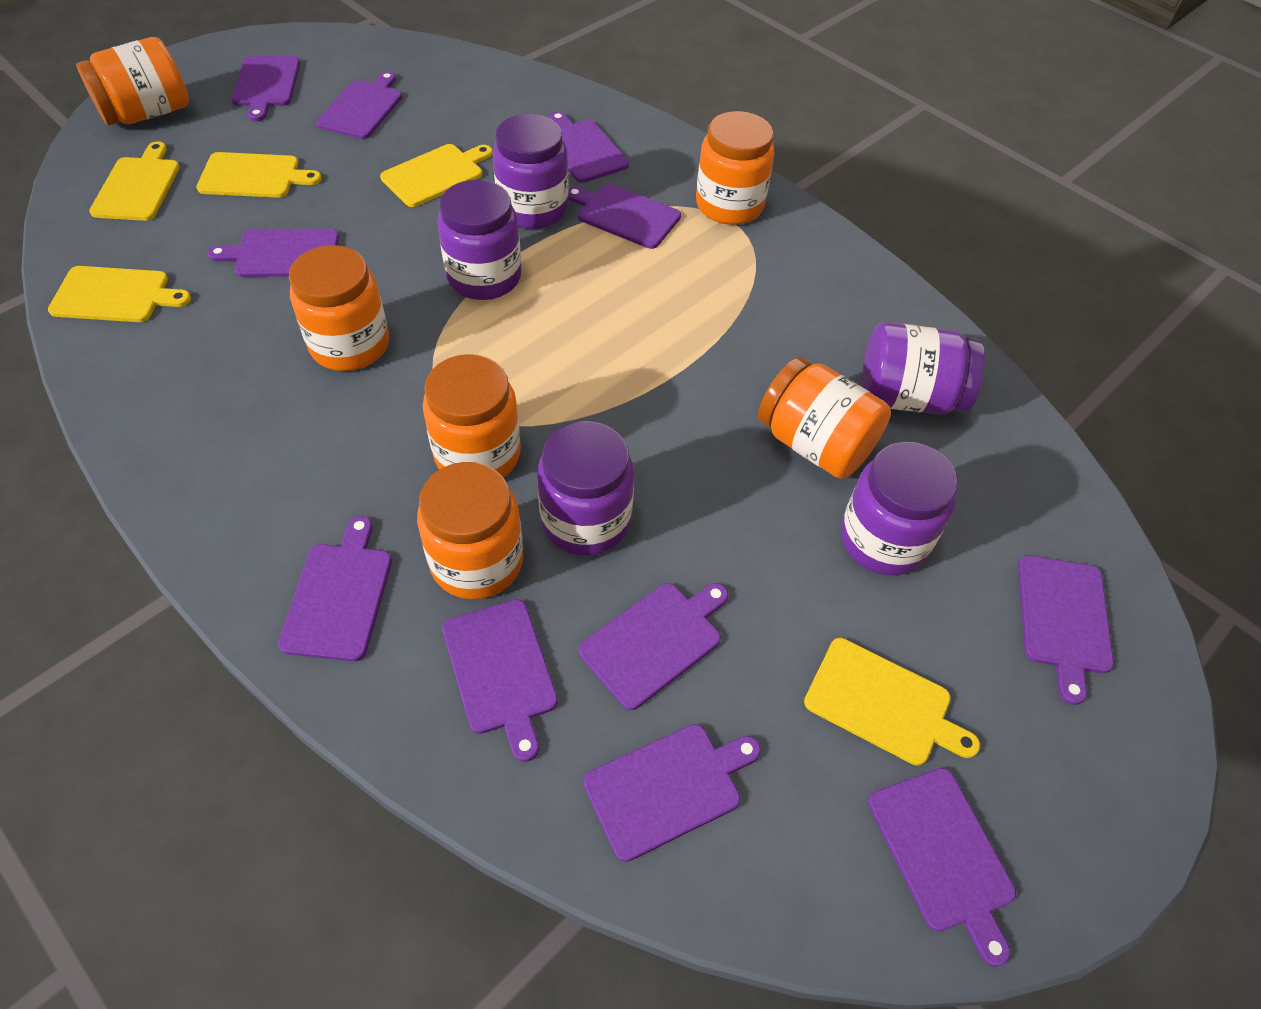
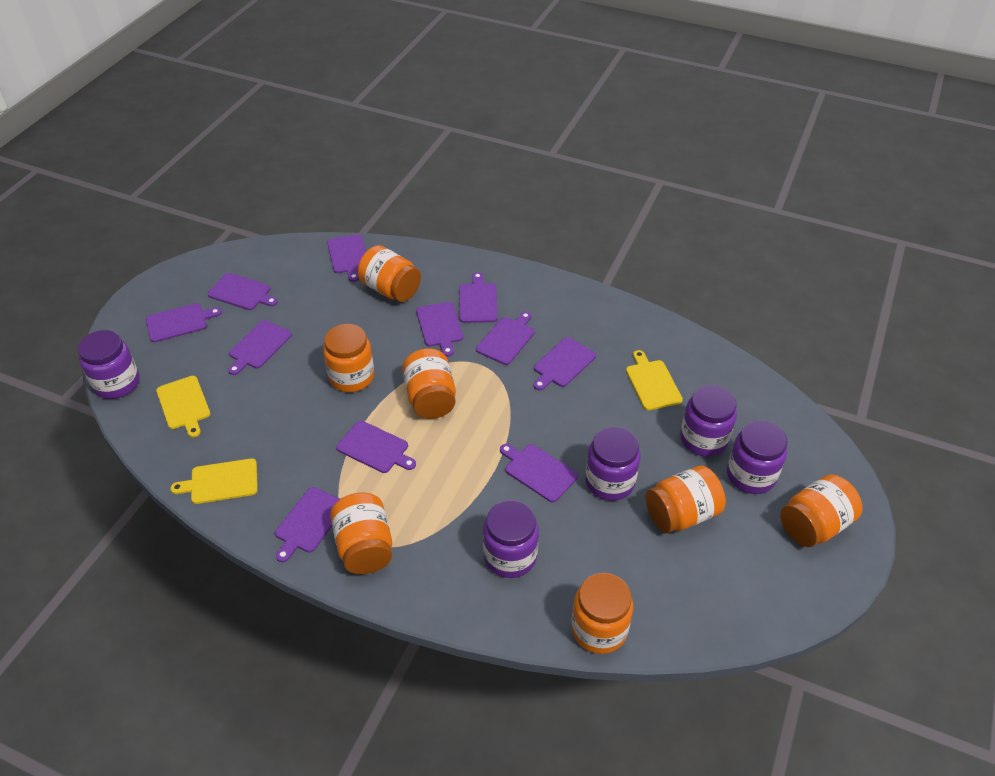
orange jar: [76,37,189,126] [289,245,389,371] [417,462,523,600] [423,354,521,477] [696,111,775,225] [758,357,891,479] = 6 -> [323,324,374,392] [330,492,392,574] [358,245,421,302] [402,349,456,419] [571,573,633,654] [646,466,726,533] [780,474,863,547] = 7
yellow cutting board: [48,266,191,322] [89,141,180,221] [196,152,321,198] [380,144,493,207] [804,638,980,766] = 5 -> [156,376,210,437] [170,458,258,504] [626,350,683,410] = 3

